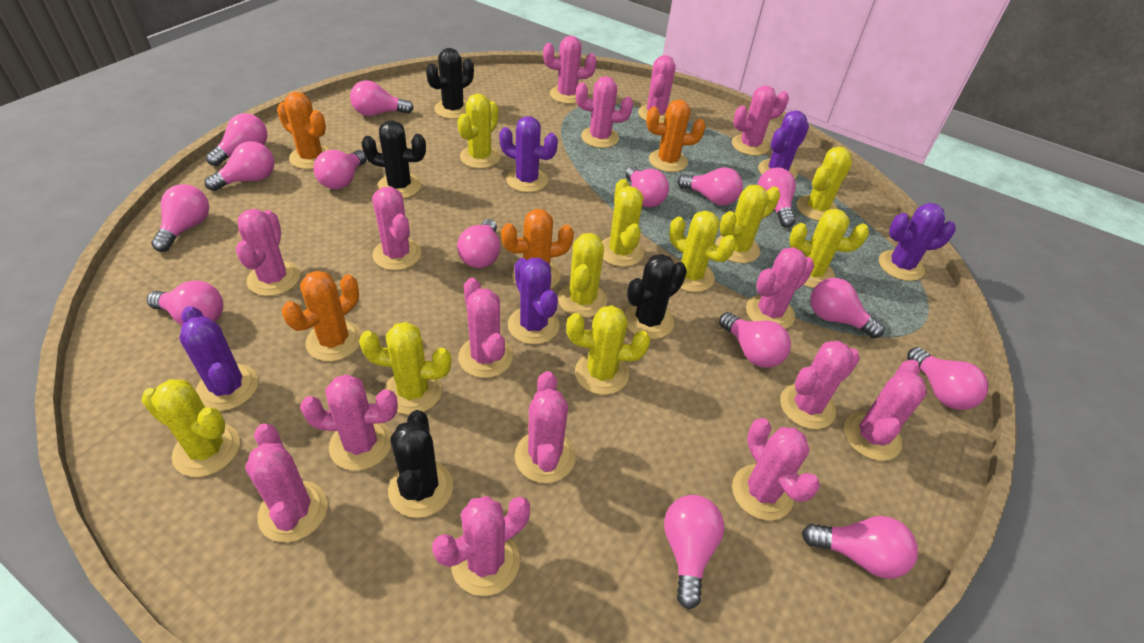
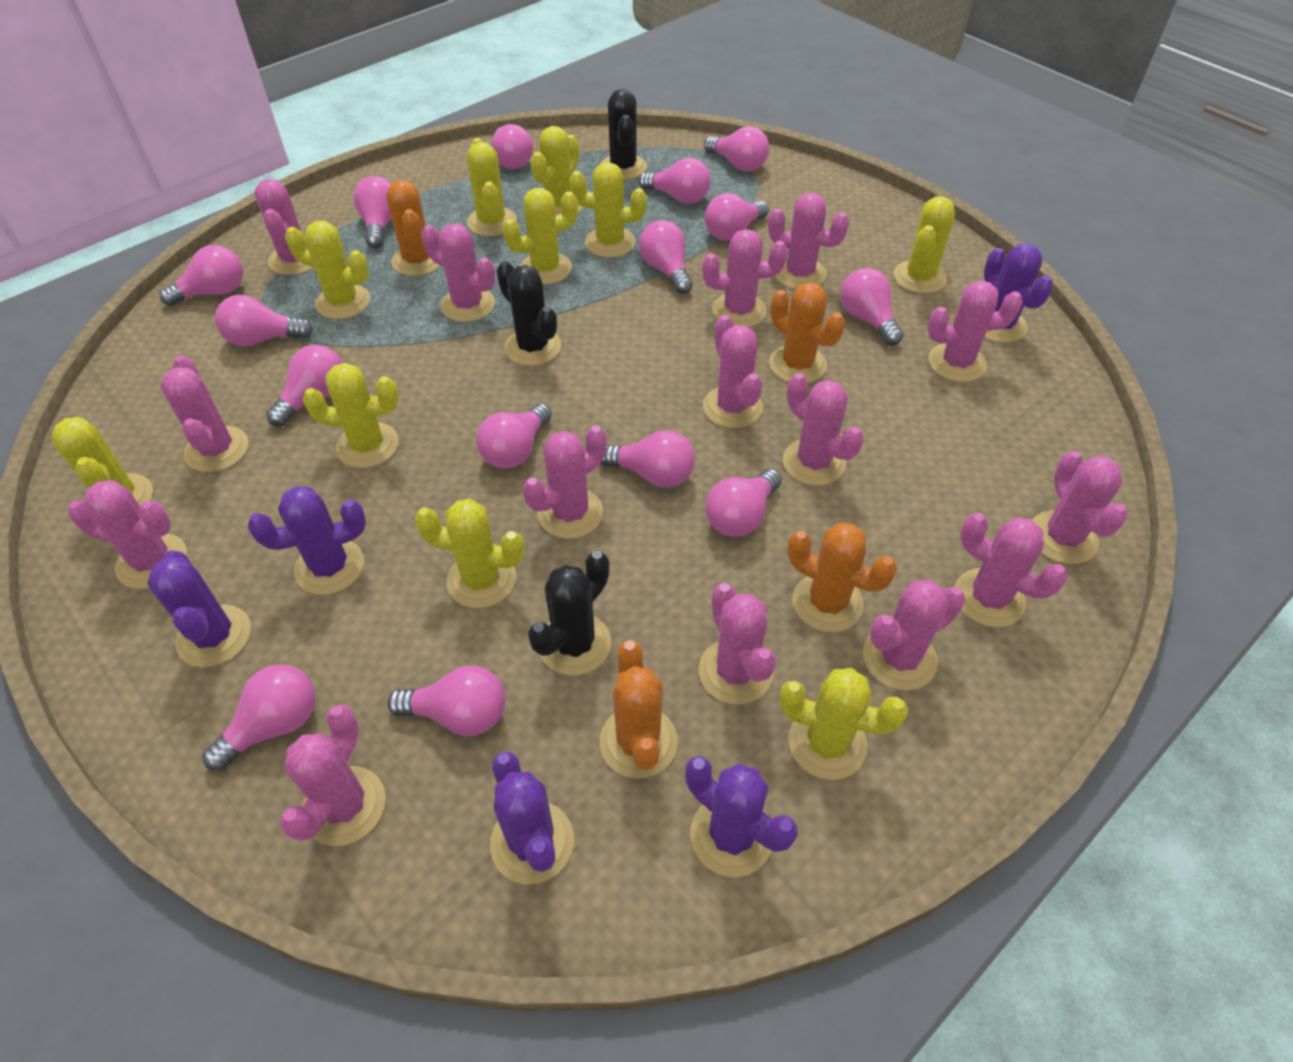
black cactus: [361,120,426,199] [388,410,453,518] [426,48,474,119] [624,254,687,339] = 4 -> [496,261,561,366] [528,551,611,676] [601,89,647,180] = 3

